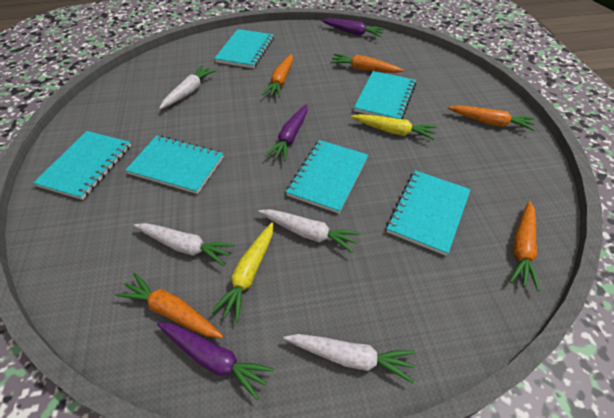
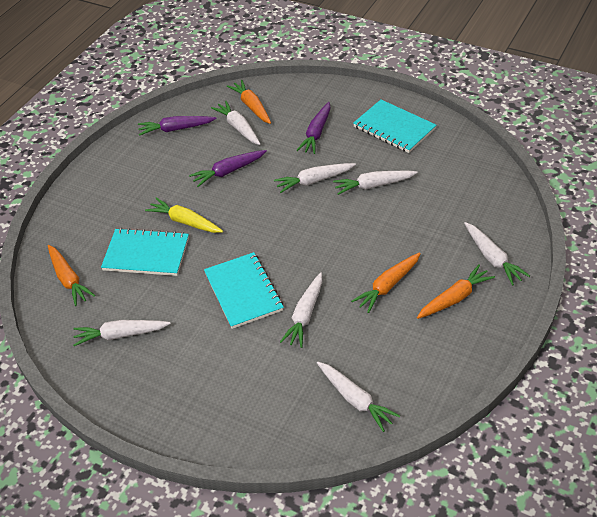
orange carrot: [115,273,224,338] [262,54,293,98] [330,54,404,73] [448,105,535,131] [509,201,540,291] = 5 -> [48,245,96,306] [226,80,271,124] [351,252,421,313] [417,264,495,319] = 4
turquoise notebook: [33,131,131,200] [125,135,224,194] [214,29,274,68] [286,140,368,214] [354,71,416,119] [386,170,471,256] = 6 -> [101,228,189,276] [204,252,284,329] [353,100,436,153] = 3
white carrot: [133,223,235,266] [159,65,216,109] [258,209,361,253] [283,334,415,383] = 4 -> [73,320,171,346] [211,101,261,145] [274,163,356,193] [280,272,323,348] [317,362,400,432] [333,171,418,195] [464,222,530,285] = 7
yellow carrot: [211,222,273,322] [351,114,437,140] = 2 -> [145,198,223,233] = 1

